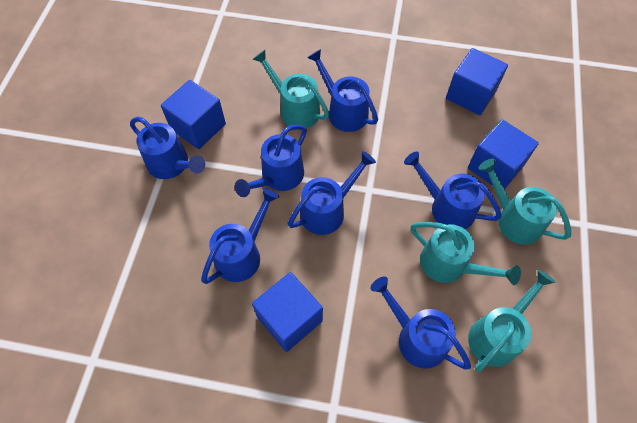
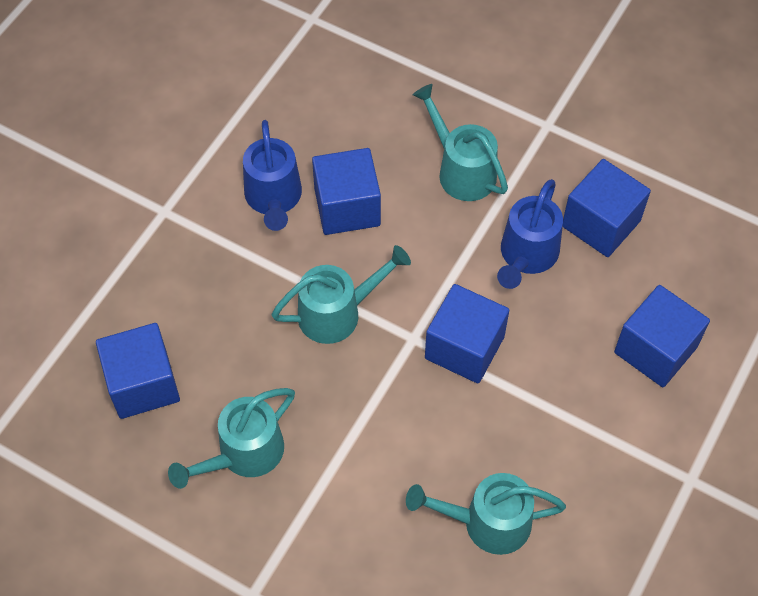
blue cube: [161,80,226,149] [252,272,323,352] [446,48,508,115] [468,119,539,189] = 4 -> [96,323,180,419] [312,148,381,235] [425,284,509,383] [563,159,651,257] [614,285,710,387] = 5
blue watering can: [130,117,205,179] [201,188,279,284] [235,125,307,197] [288,151,376,235] [307,49,378,132] [371,277,471,370] [404,151,502,229] = 7 -> [243,120,302,231] [497,179,563,289] = 2

